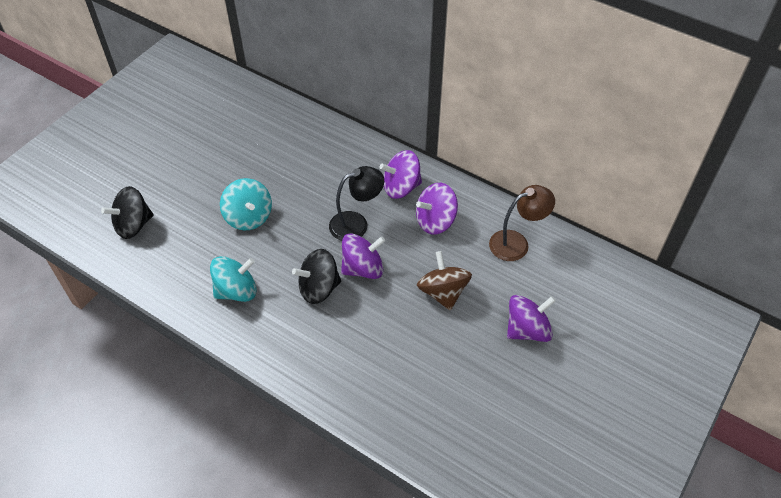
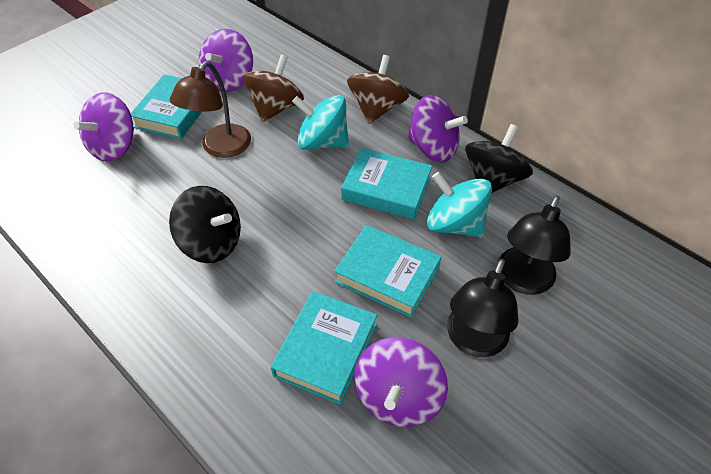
black lamp: [329,166,384,241] = 1 -> [447,259,518,357] [498,195,570,295] = 2
brown spinning top: [417,251,472,310] = 1 -> [243,55,304,122] [347,55,409,124] = 2
turquoise book: none = 0 -> [130,74,202,139] [271,291,377,405] [334,225,441,318] [341,148,432,219] = 4

